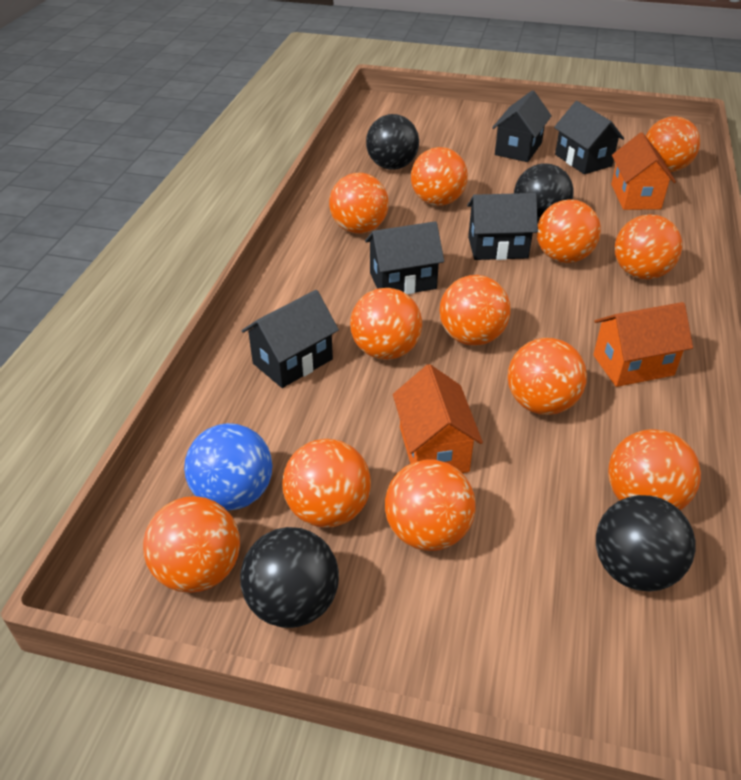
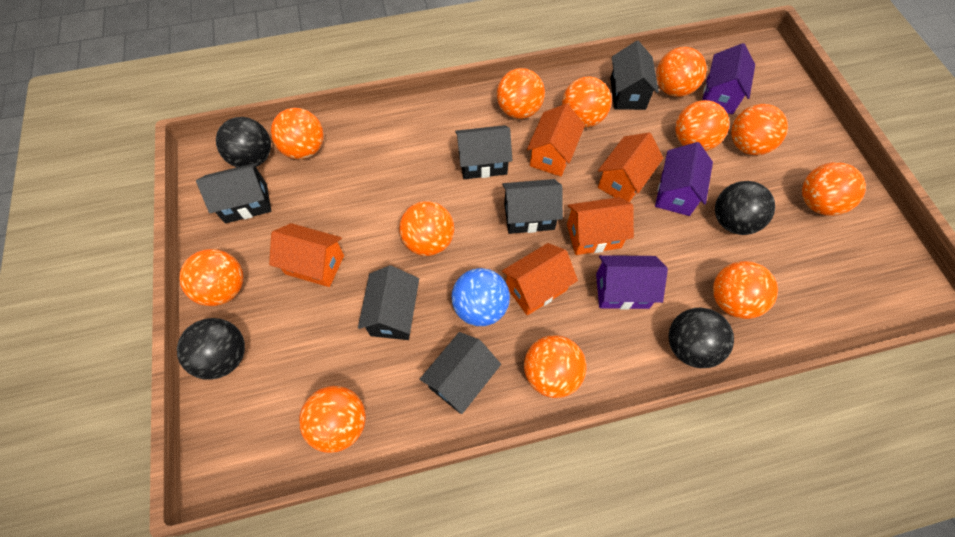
black house: [241,290,339,388] [365,221,444,295] [467,193,538,260] [492,90,552,162] [554,101,624,174] = 5 -> [196,162,271,224] [358,265,419,340] [420,332,501,414] [455,125,512,179] [502,179,563,234] [610,41,659,110] = 6
orange house: [393,364,483,473] [593,302,693,387] [611,132,676,210] = 3 -> [269,223,344,287] [502,243,578,315] [527,104,585,177] [567,197,634,255] [598,133,663,202] = 5
purple house: none = 0 -> [596,255,668,310] [655,142,713,216] [702,43,755,114] = 3

